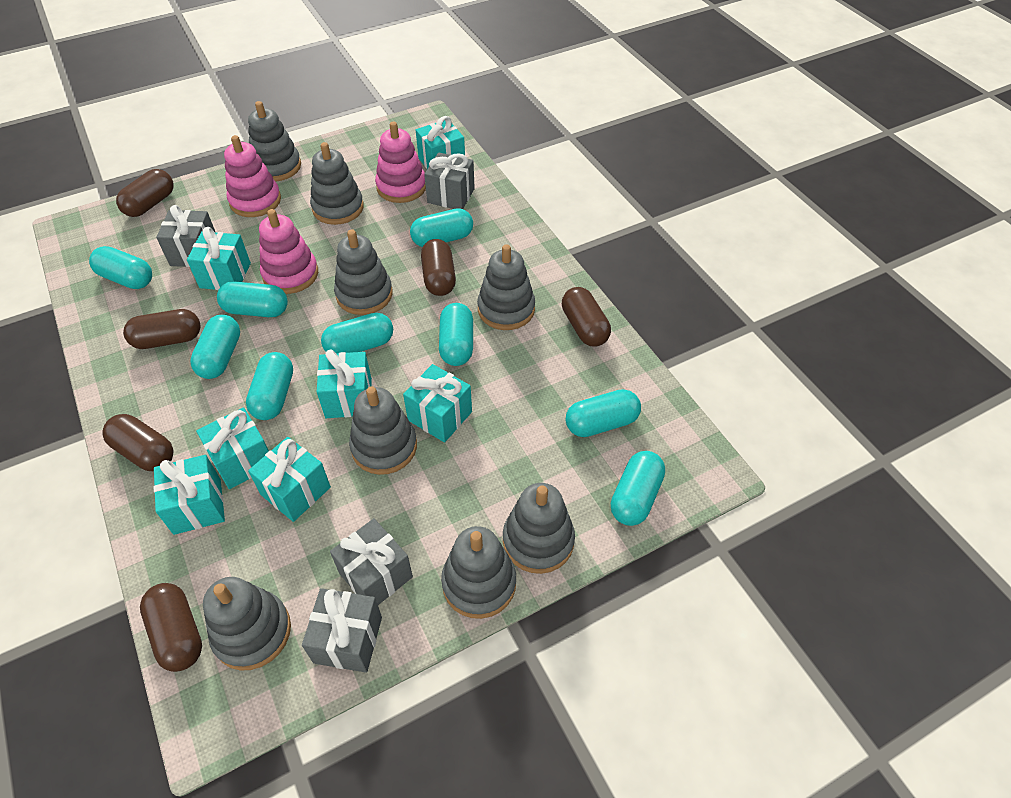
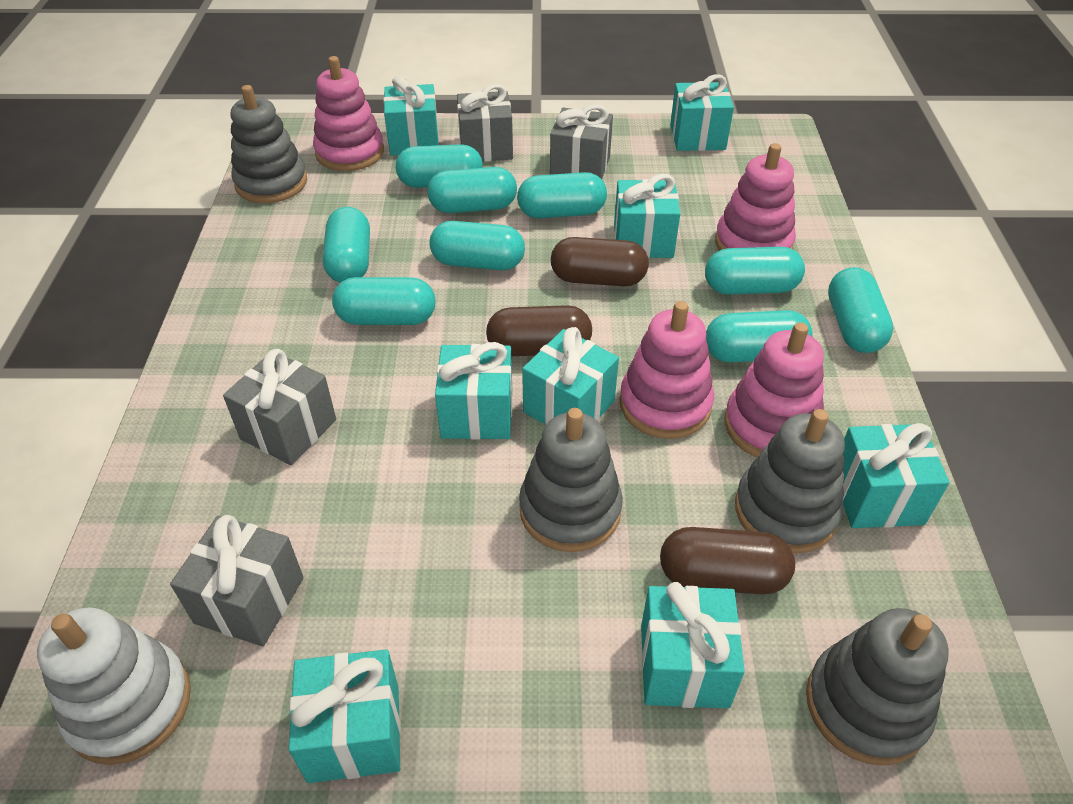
brown capsule: [102,414,173,471] [116,169,173,217] [123,309,201,349] [140,583,202,672] [421,239,456,296] [562,287,611,346] = 6 -> [486,305,592,356] [551,237,649,286] [660,527,795,594] = 3
grey stacking toy: [203,577,291,671] [248,101,301,182] [310,142,364,225] [334,229,393,315] [349,386,417,475] [441,526,516,619] [477,244,535,330] [503,483,575,574] = 8 -> [231,85,307,203] [519,408,623,552] [735,409,845,554] [806,608,949,766] = 4
pink stacking toy: [224,135,281,217] [259,209,318,294] [375,121,426,203] = 3 -> [313,56,384,171] [619,301,714,439] [715,143,796,251] [724,322,824,457] = 4
turquoise gift: [154,455,225,535] [187,227,251,290] [196,407,269,489] [248,437,331,522] [317,349,372,418] [403,364,472,443] [416,116,465,169] = 7 -> [289,649,401,783] [383,76,439,156] [435,342,512,440] [522,327,619,425] [614,174,680,258] [641,582,745,708] [670,74,734,151] [843,423,950,528] = 8
white stacking toy: none = 0 -> [37,607,191,765] = 1

